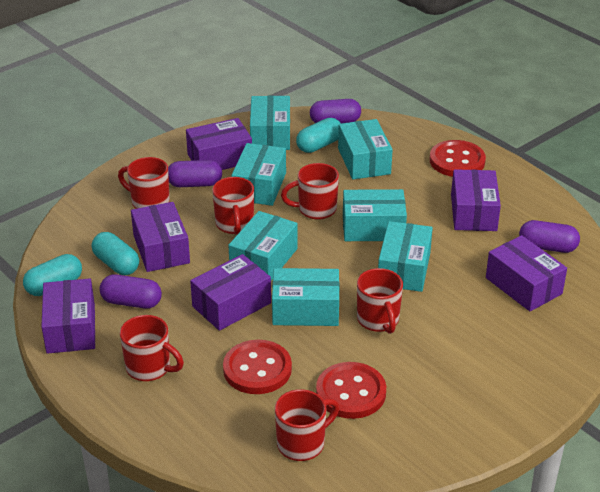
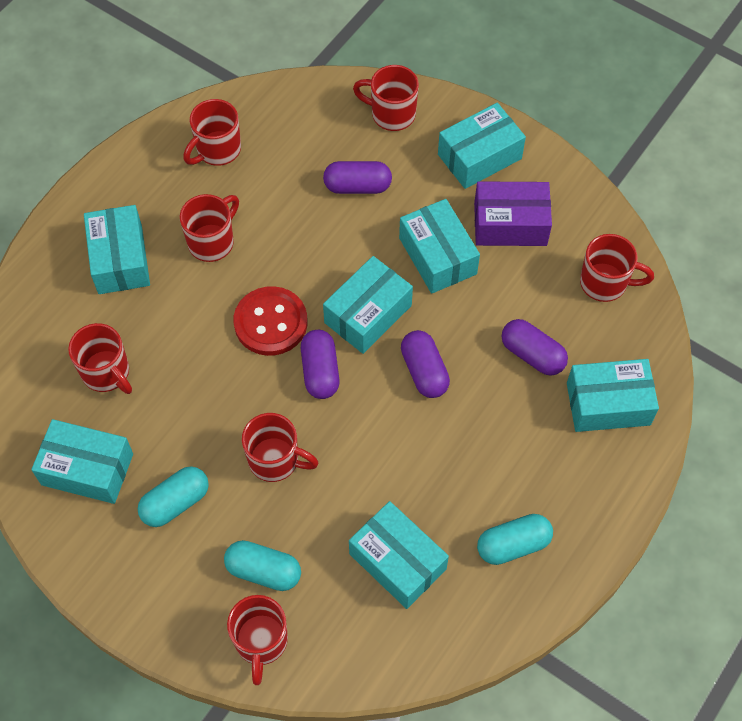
purple box: [41,278,95,354] [131,202,190,272] [186,118,252,170] [190,254,271,331] [451,169,501,231] [486,235,567,311] = 6 -> [474,181,552,246] = 1
red button: [223,340,292,394] [316,362,386,419] [430,140,486,177] = 3 -> [234,286,307,356] = 1
red mug: [118,157,170,209] [120,315,184,381] [212,177,254,235] [275,389,339,461] [281,163,339,220] [357,268,403,334] = 6 -> [68,323,132,394] [180,194,239,262] [183,99,241,166] [227,595,288,685] [242,413,319,482] [353,65,419,131] [580,234,654,302] = 7

